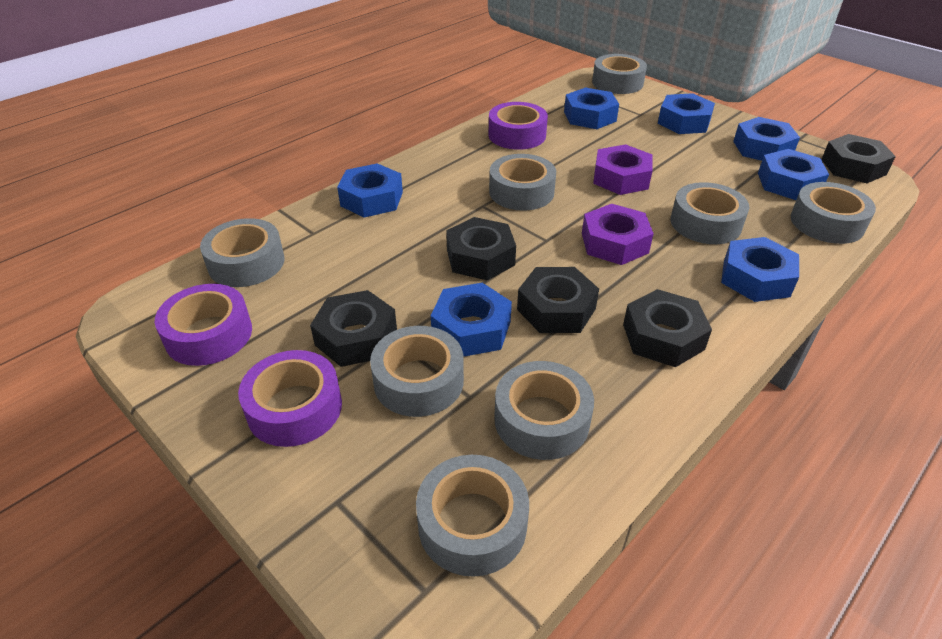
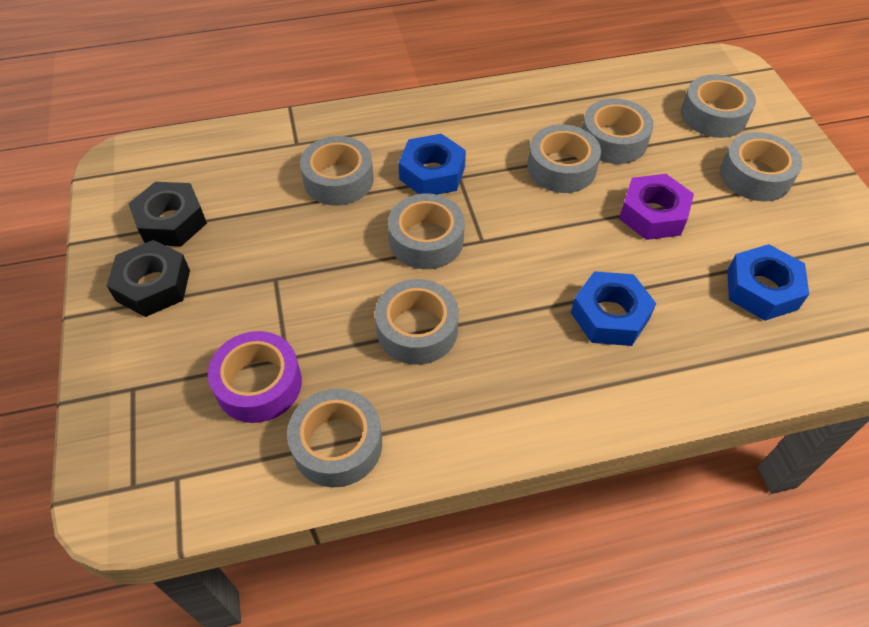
black nut: [310,290,397,367] [446,217,516,280] [517,267,599,333] [623,289,712,367] [821,134,896,183] = 5 -> [107,240,190,317] [128,182,207,246] = 2
blue nut: [337,163,403,218] [431,283,512,357] [564,87,619,129] [658,93,715,134] [721,237,799,302] [733,117,800,161] [758,149,829,200] = 7 -> [398,134,466,195] [571,271,656,346] [727,244,809,321] = 3
purple nut: [582,204,654,265] [593,144,653,195] = 2 -> [619,174,694,240] = 1
purple tape: [155,284,252,366] [238,350,342,447] [489,102,548,150] = 3 -> [208,331,302,423] = 1

